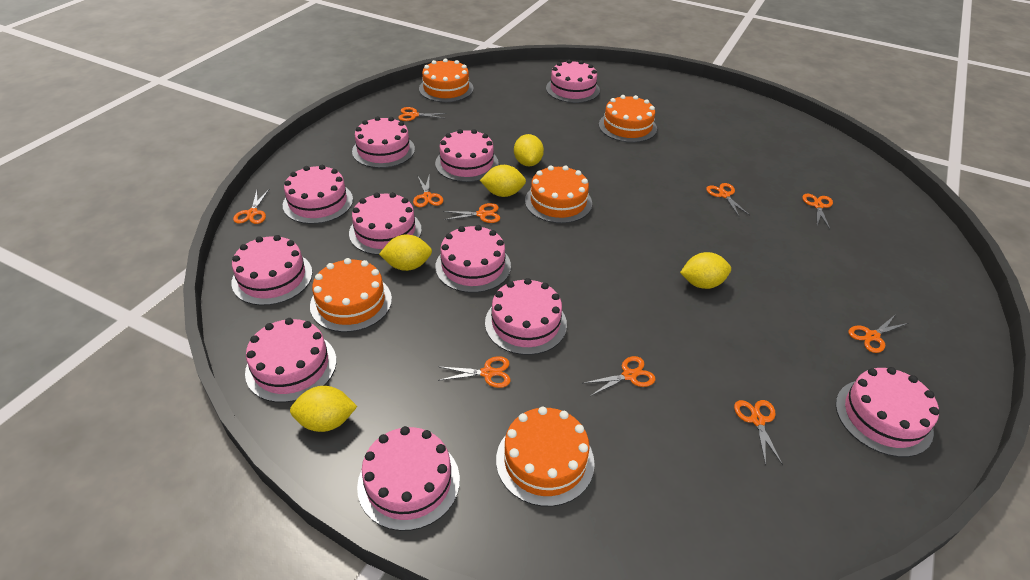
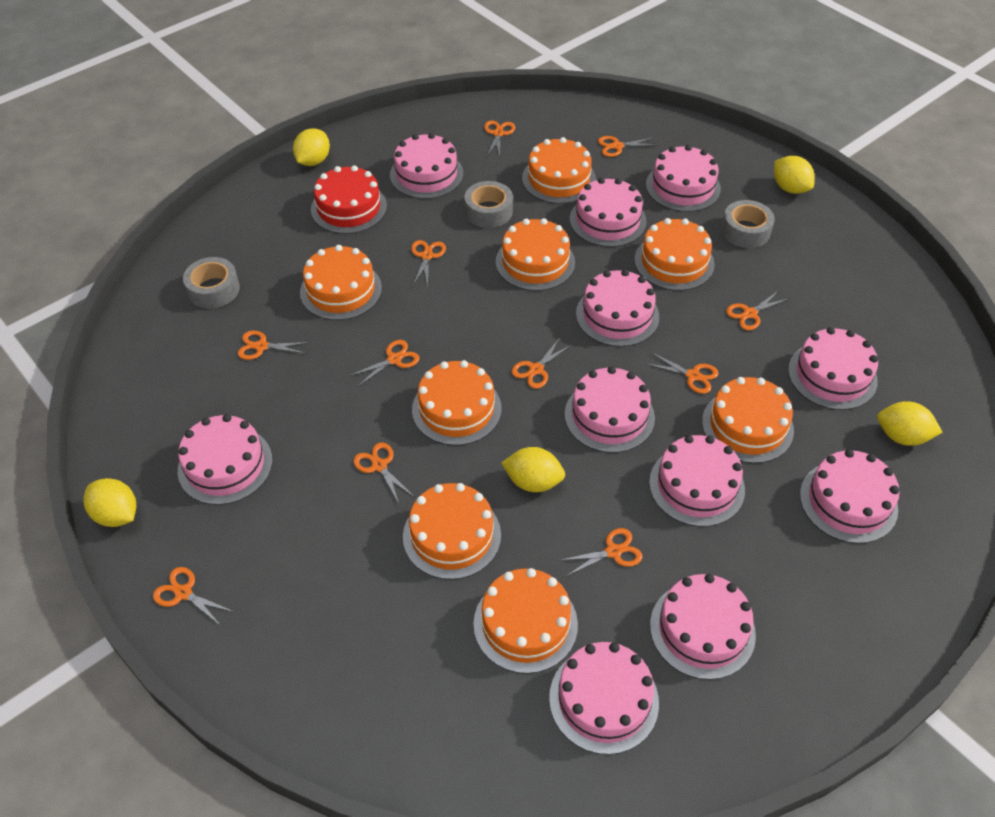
grey tape: none = 0 -> [183,257,240,308] [464,181,513,228] [721,200,775,248] = 3
orange cake: [310,258,392,332] [419,59,474,102] [496,406,595,507] [525,165,592,223] [599,95,657,143] = 5 -> [300,245,382,320] [403,483,501,580] [412,360,502,445] [473,568,578,674] [496,218,575,291] [522,137,596,204] [634,218,715,291] [702,377,794,463] = 8
orange scissors: [233,190,269,224] [398,107,447,121] [413,174,443,207] [438,356,511,388] [443,203,500,223] [584,356,656,396] [706,183,749,216] [734,400,783,465] [802,193,833,229] [849,314,908,353] = 10 -> [153,567,234,627] [238,331,310,360] [349,340,420,386] [353,442,414,504] [411,240,446,287] [484,120,515,157] [512,338,573,389] [561,528,642,576] [598,136,656,157] [646,352,719,394] [726,290,790,330] = 11
red cake: none = 0 -> [311,165,387,234] = 1

